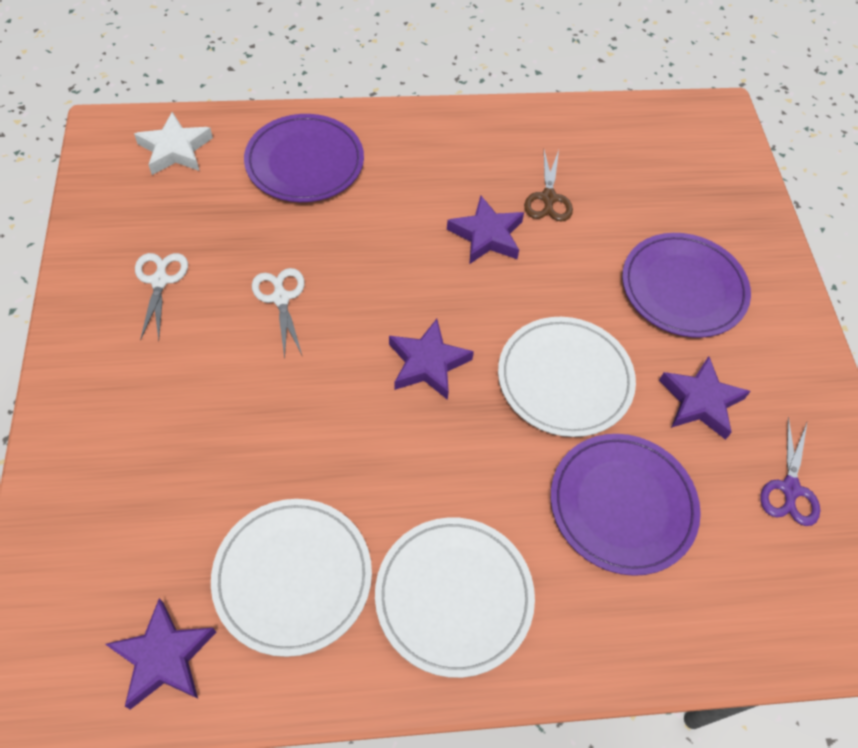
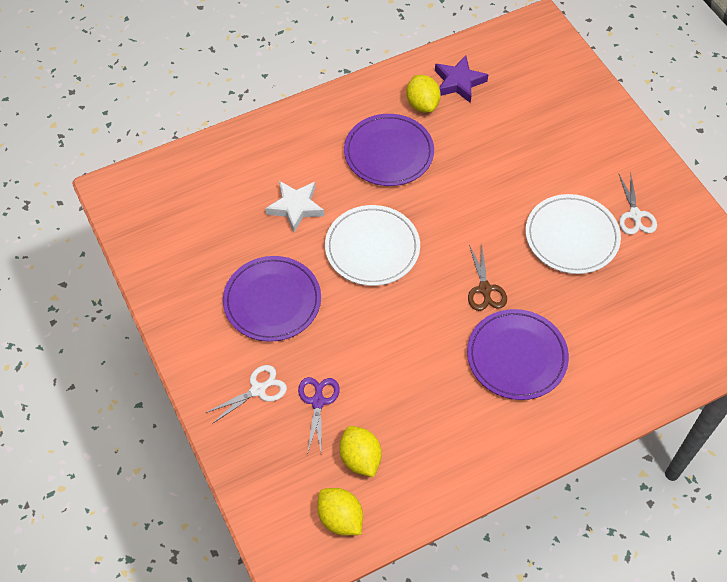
purple star: [105,598,216,710] [389,319,474,400] [447,196,524,264] [659,356,751,440] = 4 -> [435,55,488,103] = 1
white plate: [211,499,372,657] [375,517,535,678] [498,317,636,437] = 3 -> [325,205,420,286] [525,194,621,274] = 2
yellow lemon: none = 0 -> [317,488,363,535] [340,426,382,477] [406,75,441,113] = 3

